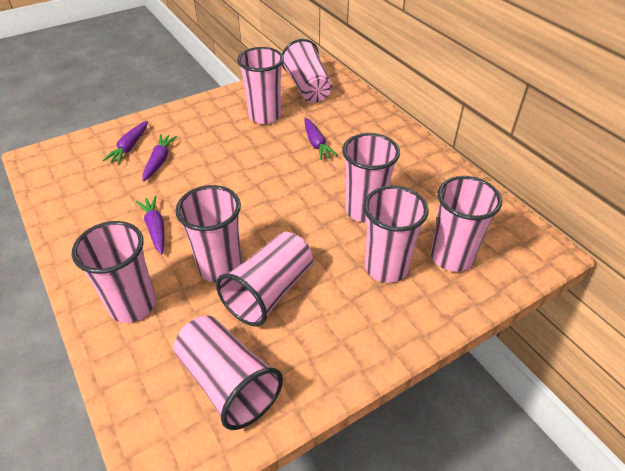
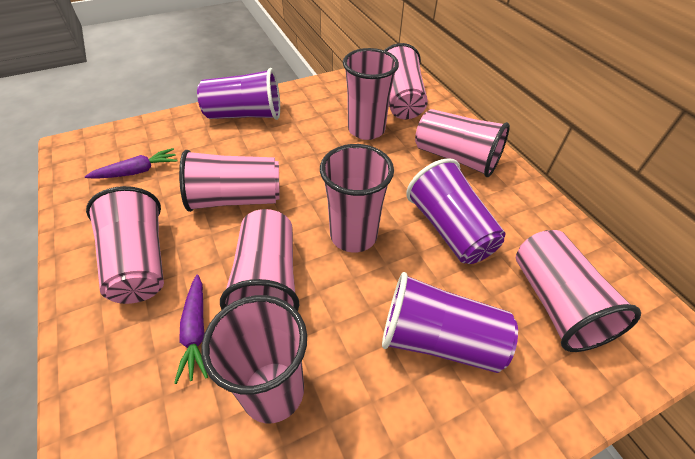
purple carrot: [102,121,148,164] [136,195,165,255] [143,134,177,182] [304,118,338,160] = 4 -> [85,148,178,179] [174,275,208,384] = 2
purple cup: none = 0 -> [197,68,280,120] [382,272,518,373] [406,158,505,264] = 3

